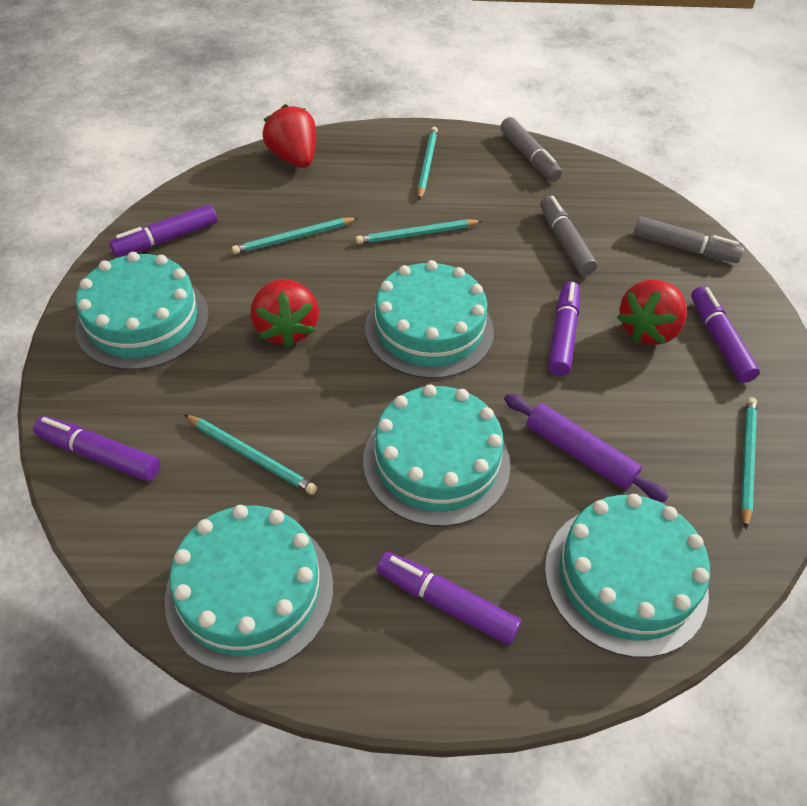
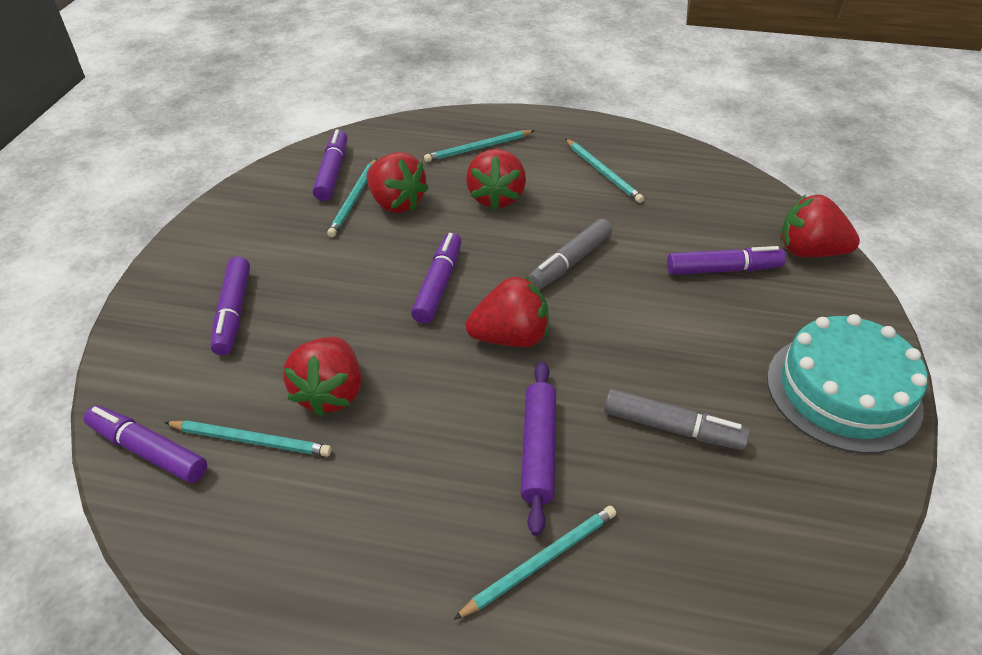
grey marker: [500,117,562,182] [540,196,597,276] [634,217,744,263] = 3 -> [528,219,612,290] [604,389,750,450] = 2
red strawberry: [251,279,319,348] [263,104,316,168] [617,280,687,345] = 3 -> [283,337,361,417] [366,152,429,213] [465,276,549,347] [466,149,526,210] [780,195,860,257] = 5
turquoise cake: [75,252,209,370] [165,505,333,674] [363,384,510,527] [365,260,494,379] [545,494,710,658] = 5 -> [767,314,927,454] = 1

